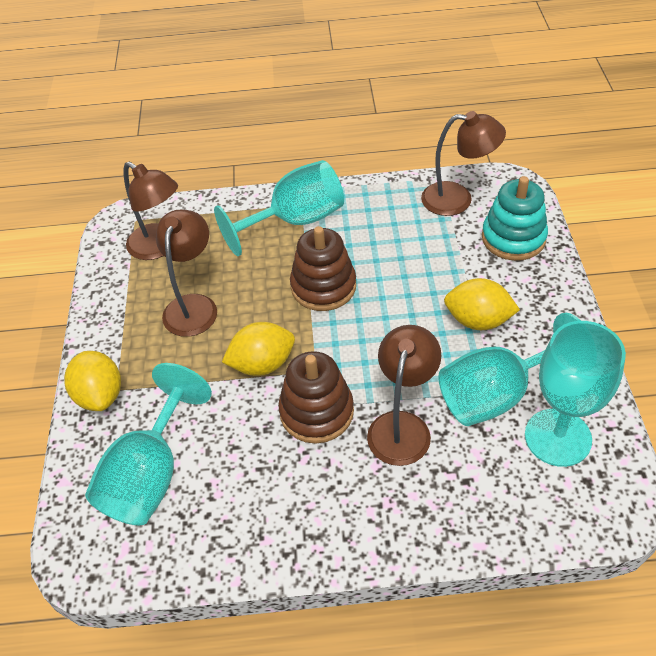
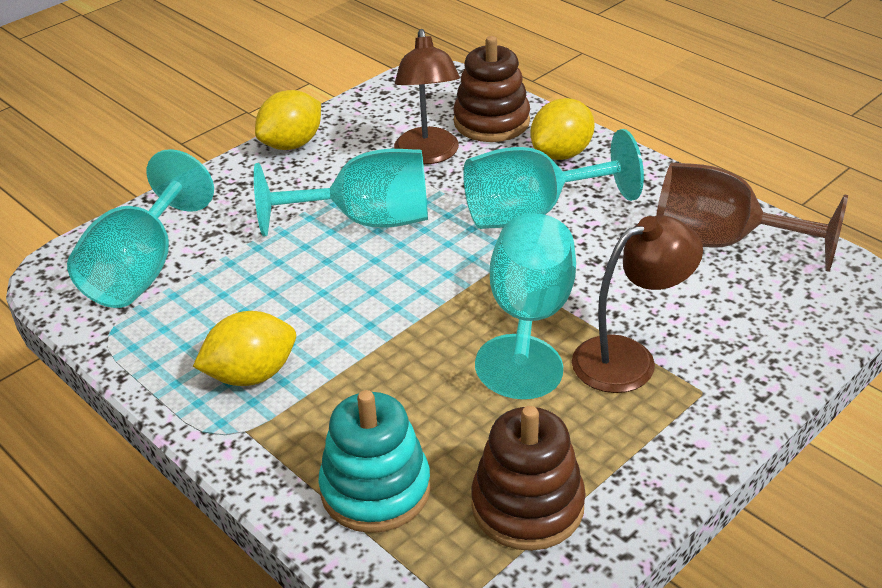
brown goblet: none = 0 -> [656,163,848,272] = 1
brown lamp: [124,162,178,260] [156,210,217,337] [367,325,441,466] [421,111,506,216] = 4 -> [394,29,460,164] [572,215,703,393] = 2

